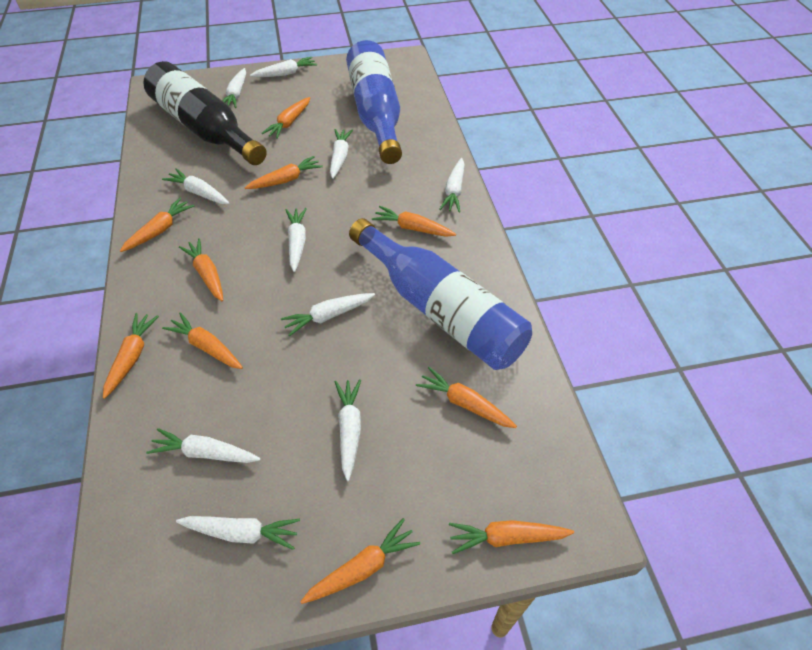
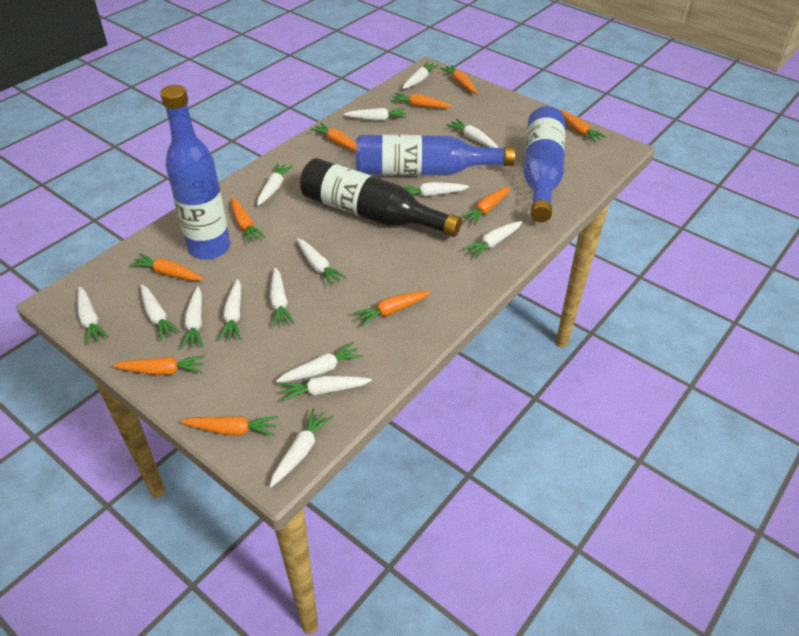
blue bottle: [346,40,402,164] [349,218,532,370] = 2 -> [160,85,231,260] [356,135,515,175] [524,106,565,222] = 3
white carrot: [146,428,261,463] [162,168,229,204] [176,516,300,550] [223,68,246,108] [250,57,317,77] [281,293,375,336] [286,208,307,272] [330,129,353,179] [335,379,361,481] [439,158,465,212] = 10 -> [77,287,109,345] [141,284,181,341] [181,286,203,349] [219,279,241,341] [257,163,293,206] [270,268,294,327] [270,408,333,487] [276,342,363,382] [280,376,372,402] [297,238,347,286] [344,108,407,121] [402,62,439,89] [403,182,469,197] [446,119,499,148] [463,221,522,259] = 15

